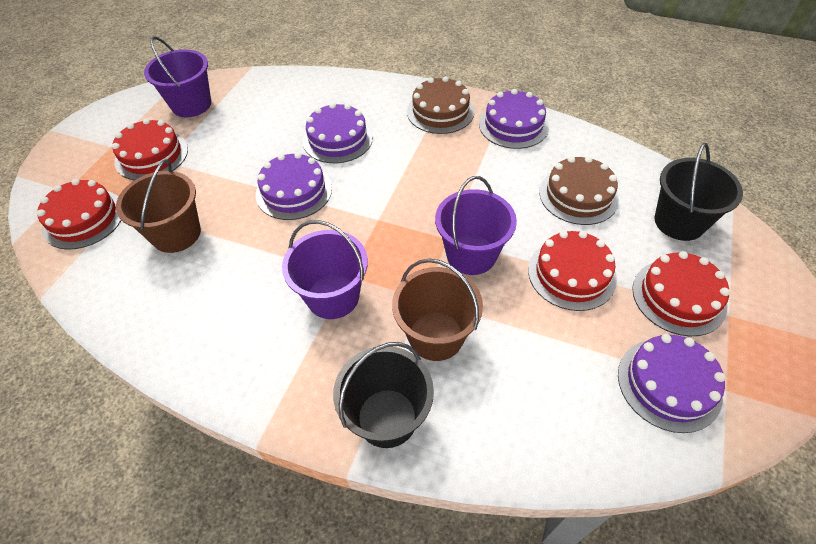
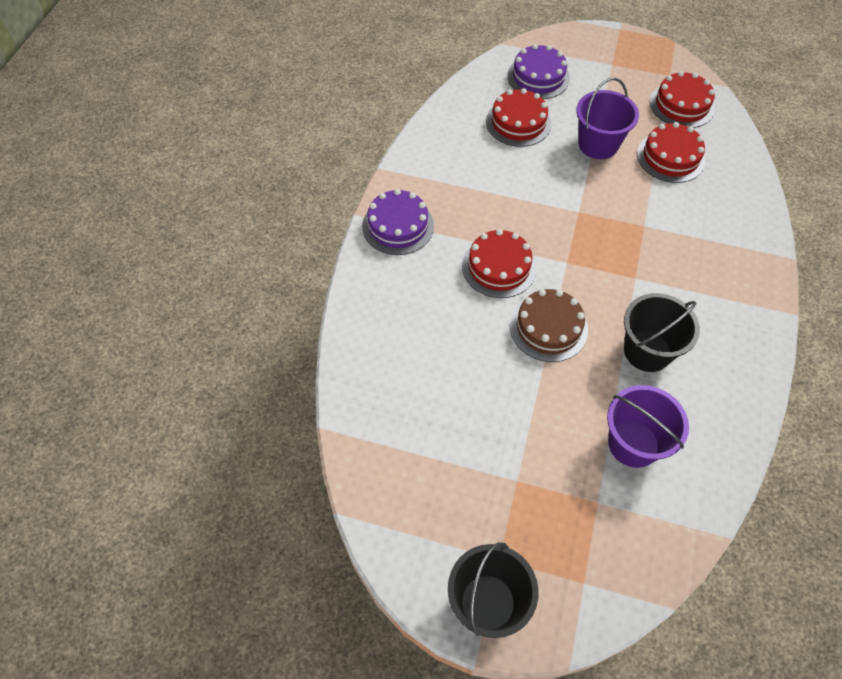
brown bucket: [116,159,201,253] [392,258,483,361] = 2 -> none = 0
brown cake: [407,76,475,134] [539,156,619,225] = 2 -> [510,289,588,362] = 1
purple bucket: [144,36,211,117] [282,220,368,319] [435,176,517,275] = 3 -> [576,78,639,159] [607,385,689,468] = 2
purple cake: [256,152,332,220] [303,103,373,163] [479,89,549,149] [618,334,725,433] = 4 -> [362,189,434,255] [507,44,570,99] = 2

